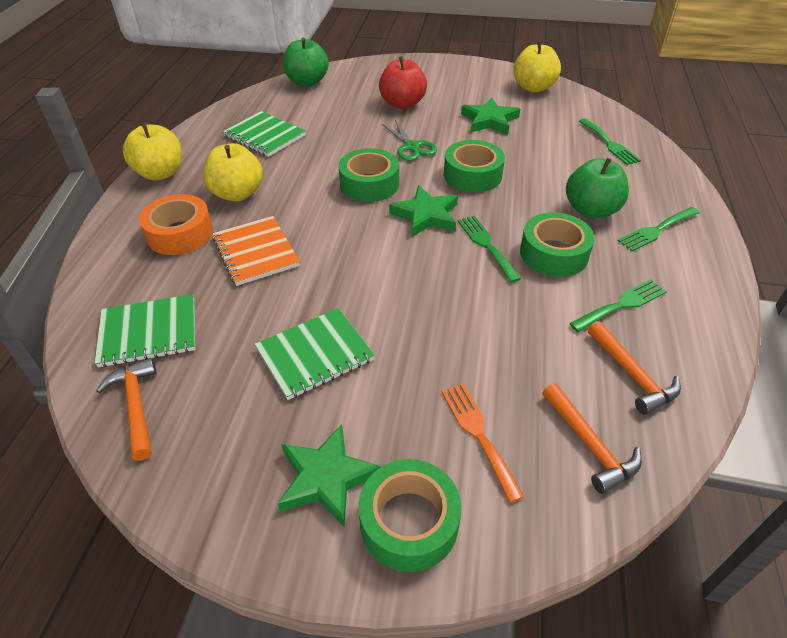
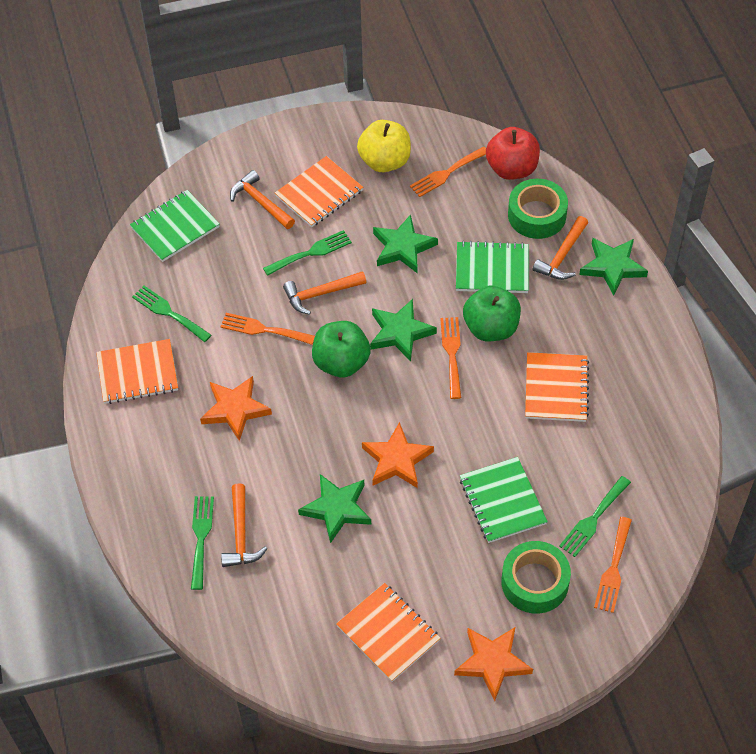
green scissors: [382,120,437,161] = 1 -> none = 0
green star: [278,424,381,526] [389,185,458,237] [461,97,520,134] = 3 -> [298,474,371,543] [370,299,437,362] [373,214,438,273] [579,237,648,296] = 4
green tape: [338,148,399,202] [358,459,461,572] [444,140,505,192] [520,212,595,277] = 4 -> [501,541,571,614] [508,179,568,239] = 2
orange fork: [442,384,524,503] = 1 -> [220,313,315,345] [410,147,486,197] [440,317,461,399] [594,517,632,613] = 4
orange hammer: [96,358,157,461] [542,383,642,494] [588,321,681,415] = 3 -> [221,483,267,567] [230,170,295,229] [283,271,366,315] [533,216,588,280] = 4
orange notebook: [212,216,300,286] = 1 -> [96,339,178,404] [275,156,363,227] [336,583,441,682] [525,352,589,422] = 4
orange star: none = 0 -> [200,376,272,441] [362,422,434,488] [454,627,533,701] = 3
orange tape: [139,194,213,255] = 1 -> none = 0
yellow apple: [123,122,182,180] [203,143,263,201] [513,41,561,93] = 3 -> [357,120,411,172] = 1

